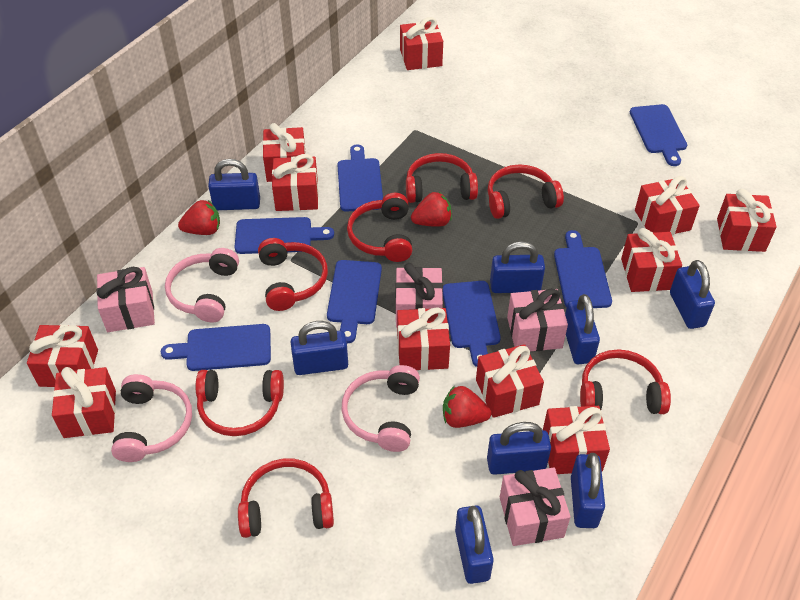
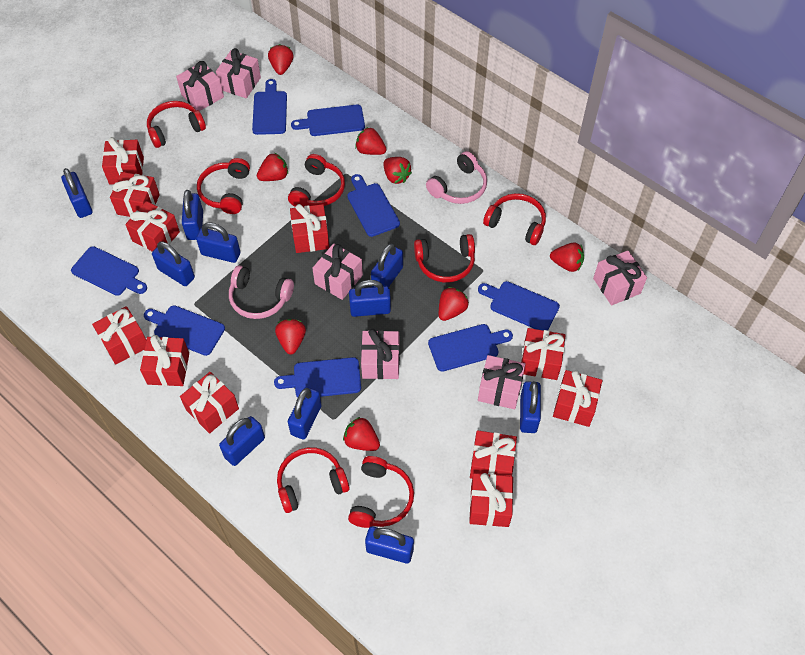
blue cutting board: [161,324,271,371] [235,217,334,254] [327,260,382,343] [337,145,383,212] [443,281,501,367] [554,230,612,308] [630,104,687,166] = 7 -> [71,246,147,296] [144,305,225,356] [252,79,287,135] [274,357,361,397] [291,104,365,136] [347,174,400,237] [428,324,513,372] [478,281,560,330] = 8
blue padlock: [208,159,260,210] [291,321,348,375] [455,505,494,584] [487,422,551,475] [490,241,545,293] [565,294,600,364] [571,453,605,528] [670,260,715,329] = 8 -> [61,168,93,218] [152,241,195,286] [182,190,203,240] [196,222,241,263] [219,416,265,466] [288,387,322,439] [349,280,391,317] [365,526,414,564] [371,244,403,287] [520,381,541,433] = 10
pink gift: [97,267,155,332] [395,263,443,328] [500,467,571,546] [507,288,568,351] = 4 -> [176,61,224,111] [216,48,261,98] [312,243,363,300] [361,329,400,379] [478,355,525,409] [593,250,647,305] = 6
pink headphones: [111,374,192,462] [165,248,239,322] [341,365,420,452] = 3 -> [229,265,294,319] [426,151,487,204] = 2
red strawberry: [178,200,220,235] [411,192,452,227] [443,386,491,428] = 3 -> [257,153,288,181] [268,44,294,75] [275,319,306,354] [343,417,380,451] [355,127,386,155] [383,157,412,184] [439,287,469,321] [550,242,584,272] = 8

